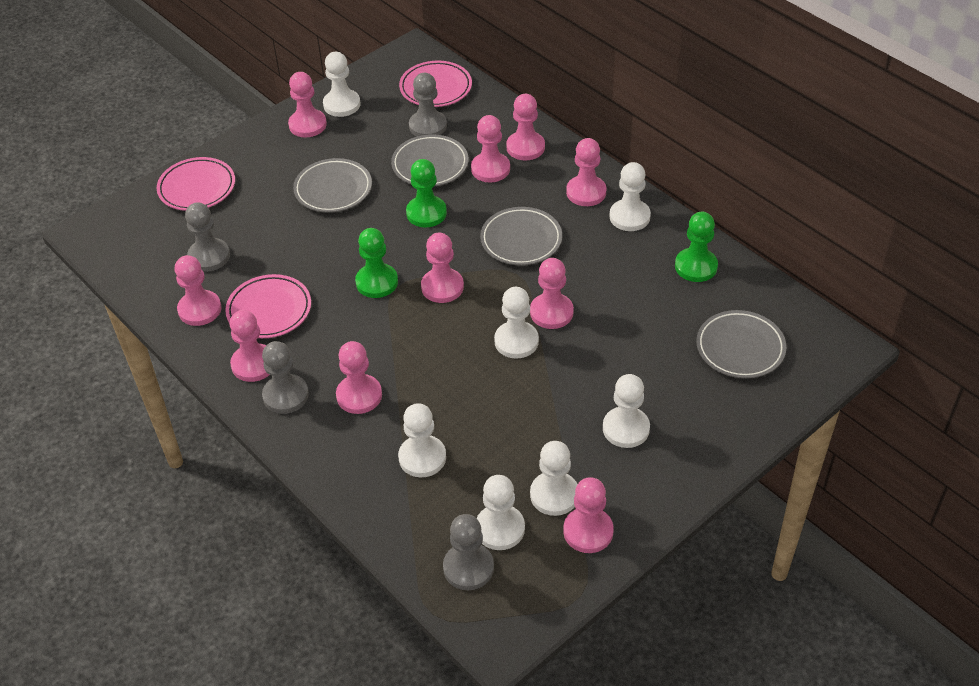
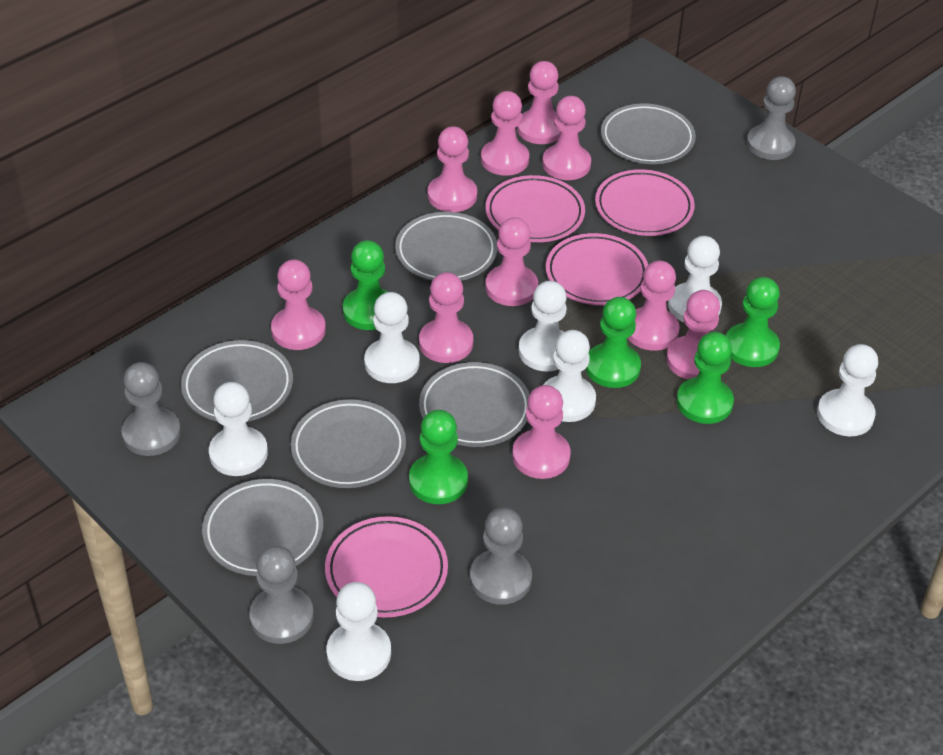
green pawn: [355,228,398,298] [406,159,447,227] [675,212,718,282] = 3 -> [343,240,388,330] [409,410,468,504] [586,297,641,388] [677,332,734,424] [726,277,780,367] = 5
grey plate: [293,158,372,212] [391,135,469,186] [480,207,562,265] [696,310,786,378] = 4 -> [181,340,293,422] [202,479,323,576] [291,399,406,488] [395,212,497,281] [419,362,530,447] [601,104,696,164] = 6
pink plate: [157,157,235,211] [225,274,311,338] [399,61,472,107] = 3 -> [325,516,448,618] [486,175,585,242] [546,233,648,305] [595,169,695,236] = 4

